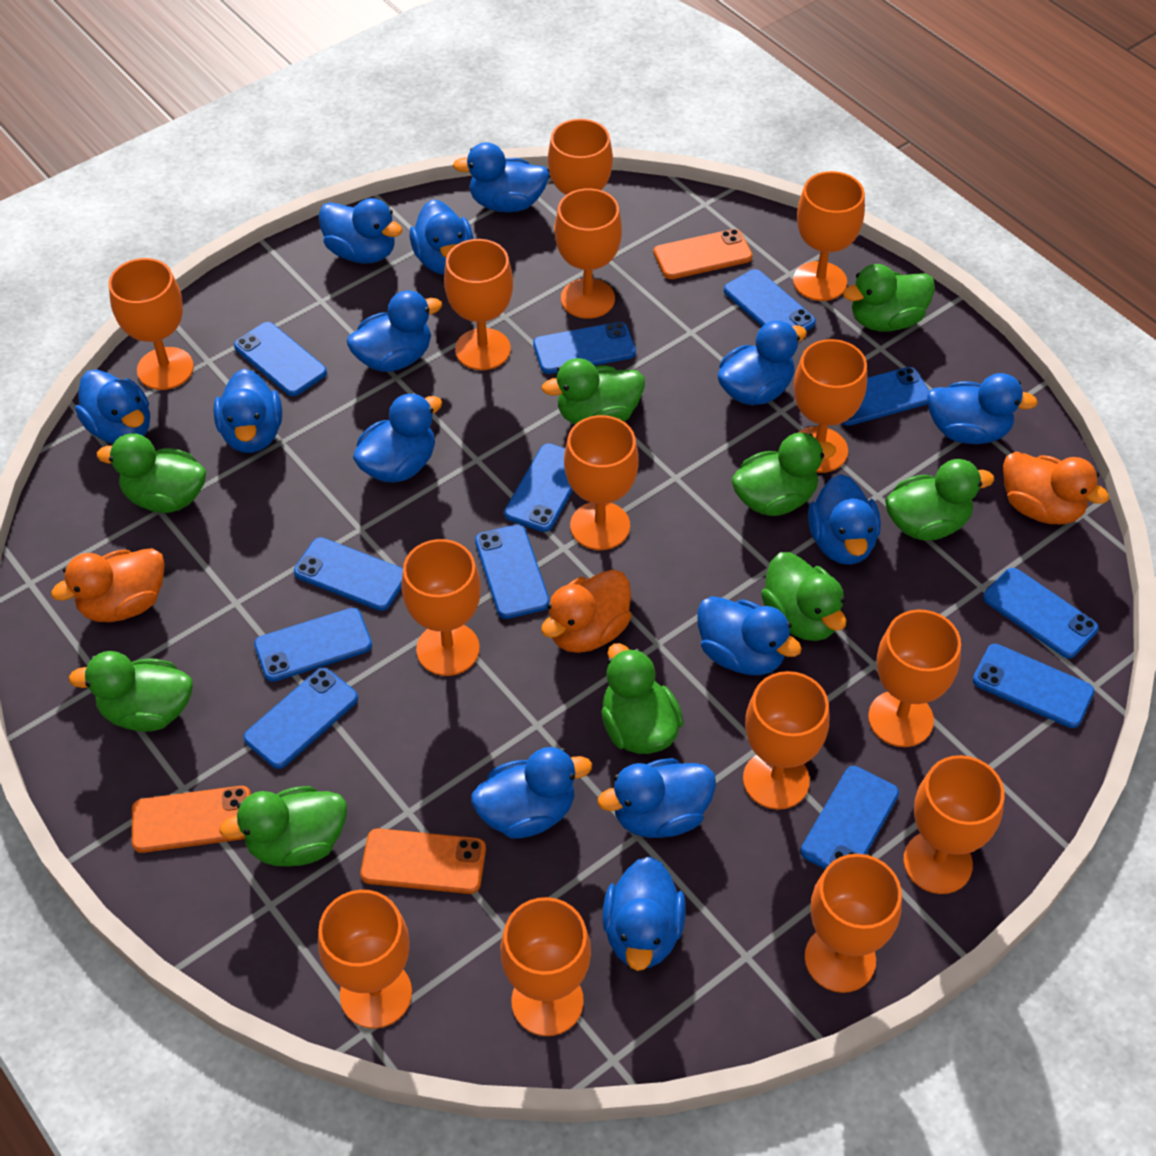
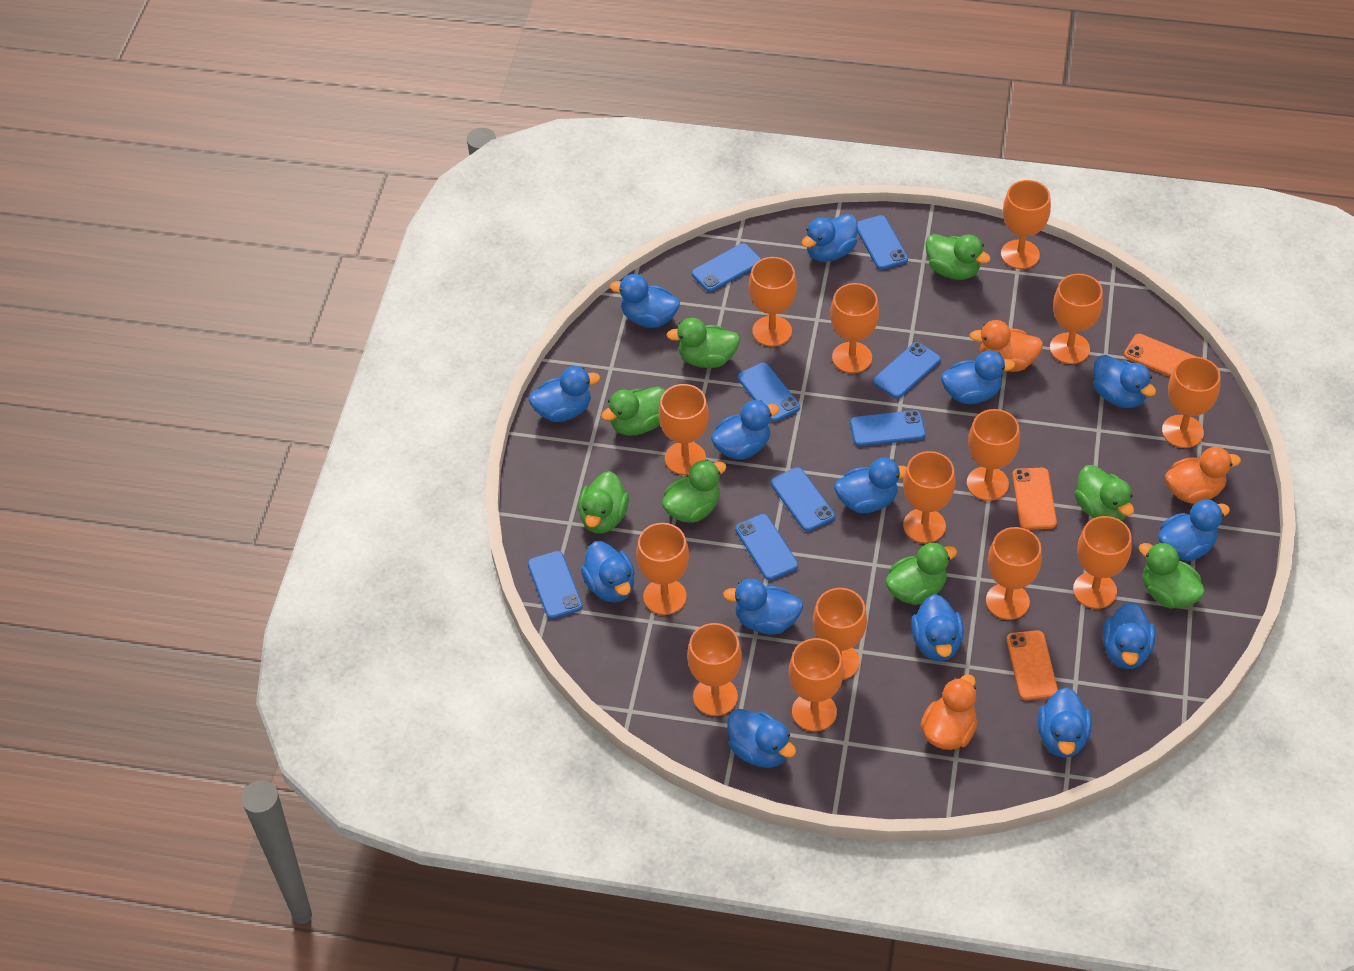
blue phone: [234,322,327,396] [243,668,358,769] [254,608,372,682] [294,537,403,611] [475,524,550,619] [504,443,573,532] [533,322,636,374] [724,269,816,331] [801,766,899,869] [842,367,930,426] [973,644,1094,728] [983,568,1098,658] = 12 -> [528,551,583,619] [692,243,761,292] [735,514,798,580] [738,363,800,422] [771,467,835,532] [850,410,925,446] [857,215,908,270] [873,342,941,399] = 8
green duck: [69,651,193,732] [97,433,206,513] [219,786,347,866] [542,358,645,424] [601,643,684,754] [731,433,836,516] [761,552,847,641] [843,264,935,331] [885,459,994,541] = 9 -> [578,471,629,533] [601,387,665,436] [662,460,727,523] [666,318,740,368] [885,542,957,605] [926,234,991,280] [1075,465,1134,521] [1139,542,1205,608] = 8

